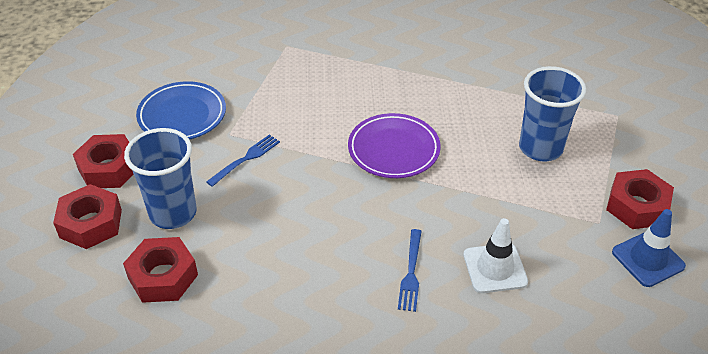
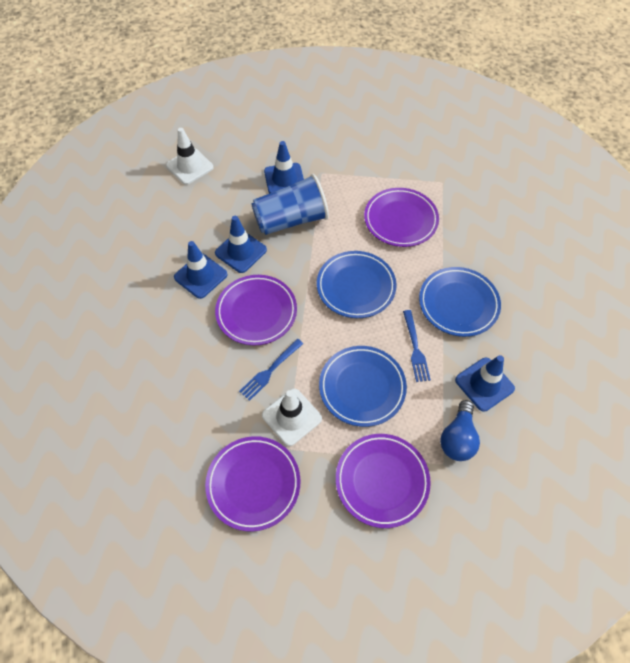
blue cup: [124,128,197,229] [519,66,586,161] = 2 -> [251,174,329,235] = 1
blue light bulb: none = 0 -> [440,400,480,461] = 1
blue plate: [136,81,226,139] = 1 -> [317,251,397,318] [319,346,407,427] [419,267,501,337] = 3
blue traffic cone: [612,209,686,287] = 1 -> [174,241,228,299] [215,216,267,273] [264,141,304,194] [455,355,515,412] = 4
purple plate: [348,113,441,178] = 1 -> [205,436,300,531] [215,275,297,346] [336,434,431,528] [364,188,439,247] = 4
red nut: [53,184,122,249] [73,134,134,188] [123,237,198,303] [606,169,674,229] = 4 -> none = 0
white traffic cone: [463,218,528,293] = 1 -> [166,128,213,185] [262,388,322,446] = 2

